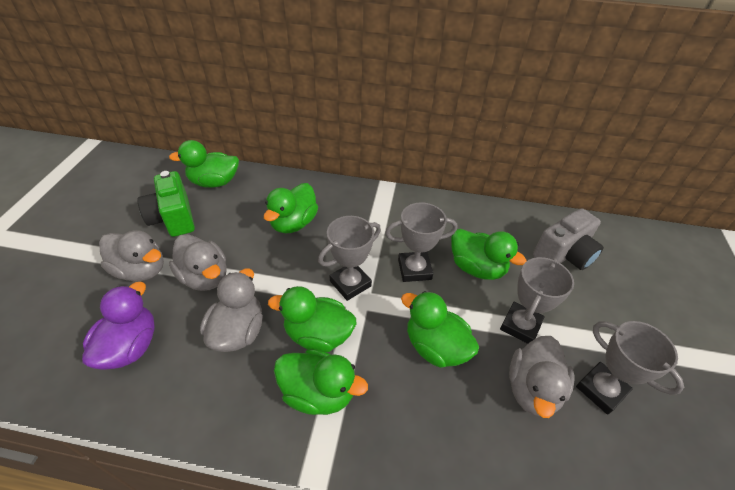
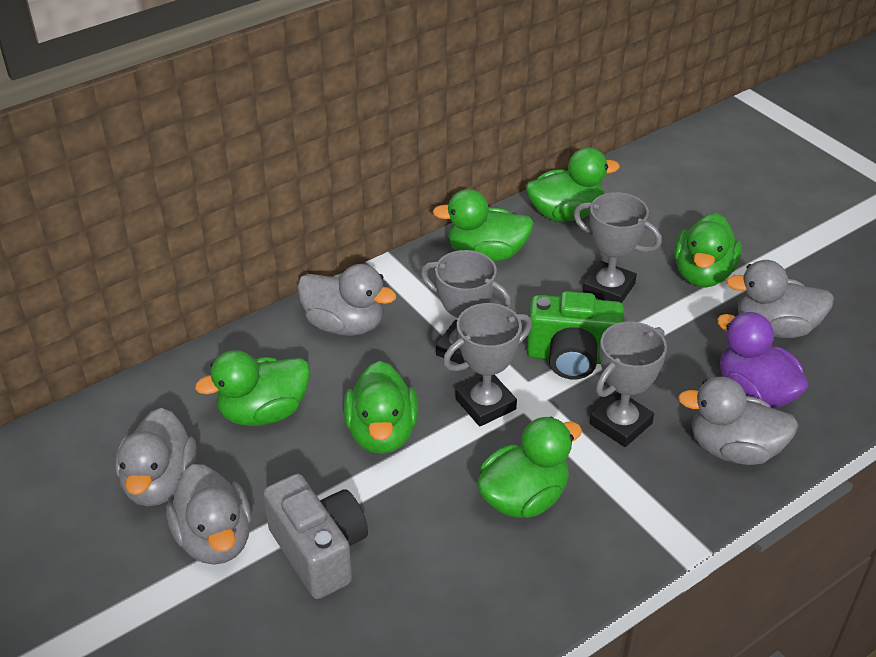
grey duck: [99,231,164,281] [169,234,227,291] [200,268,263,352] [509,336,574,418] = 4 -> [115,408,197,506] [166,464,252,565] [297,264,396,336] [678,377,799,465] [726,260,834,338] = 5

